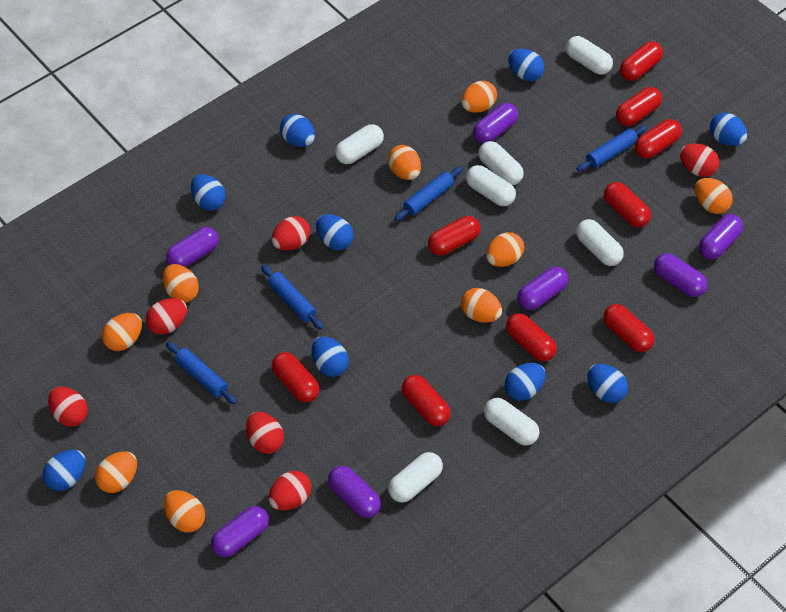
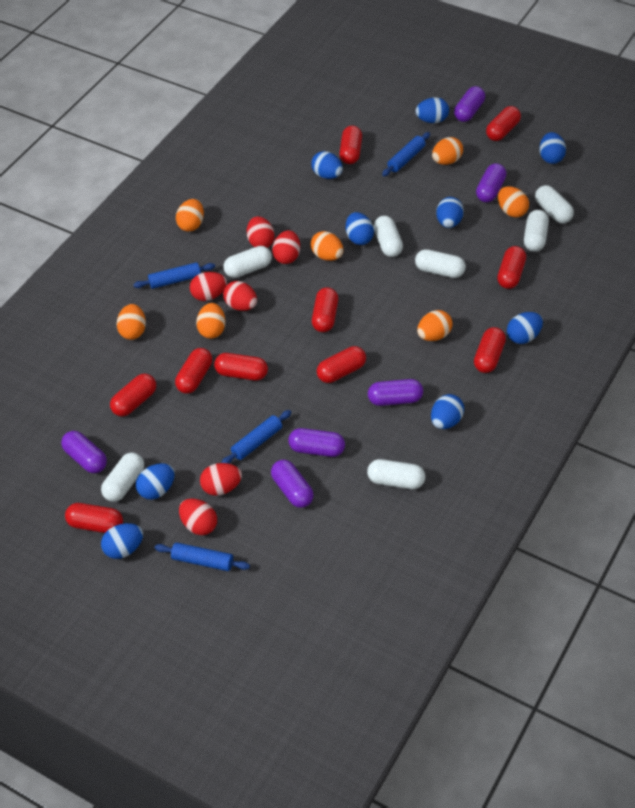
orange egg: [95,451,137,493] [102,313,142,351] [163,264,199,303] [164,490,205,532] [388,145,421,180] [461,81,497,113] [461,288,502,323] [486,232,524,267] [695,178,733,214] = 9 -> [117,304,146,340] [176,199,204,232] [196,303,226,339] [311,231,344,261] [417,310,453,341] [432,137,463,165] [498,186,529,218] = 7
purple capsule: [166,227,219,267] [211,506,269,557] [328,466,381,518] [473,103,518,144] [518,267,568,310] [654,253,708,297] [699,214,743,259] = 7 -> [61,431,107,473] [271,460,314,508] [288,428,345,457] [368,379,423,406] [454,86,485,122] [476,163,506,202] = 6
red capsule: [272,352,320,402] [402,375,451,426] [428,216,481,256] [506,313,556,361] [603,304,654,352] [604,182,651,227] [616,87,662,126] [620,41,663,81] [635,119,682,159] = 9 -> [65,503,123,533] [110,373,156,417] [175,348,212,394] [214,353,268,381] [312,287,338,332] [317,346,366,383] [339,125,362,164] [474,327,506,373] [486,106,521,141] [497,246,526,289] = 10

